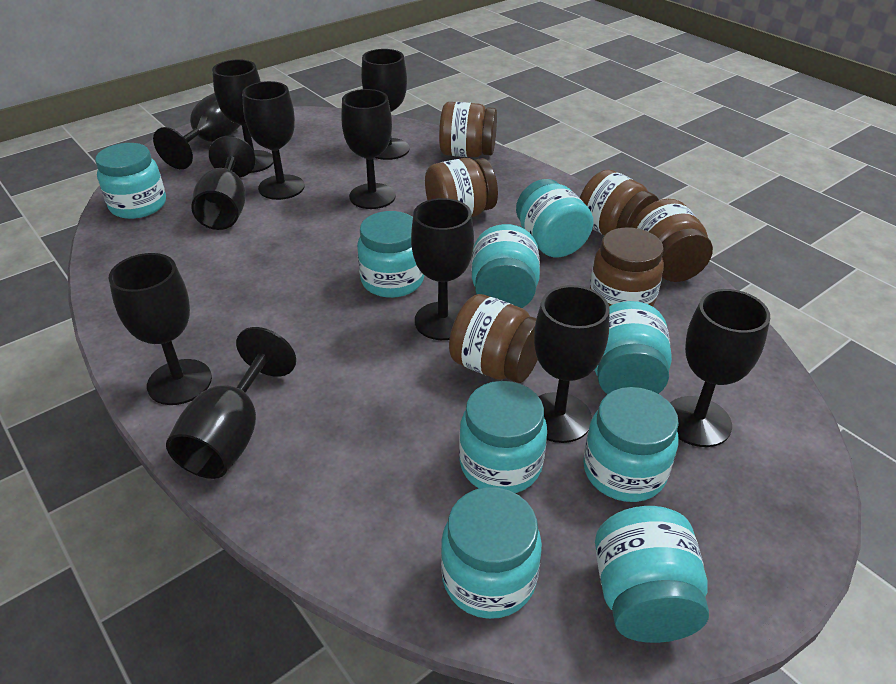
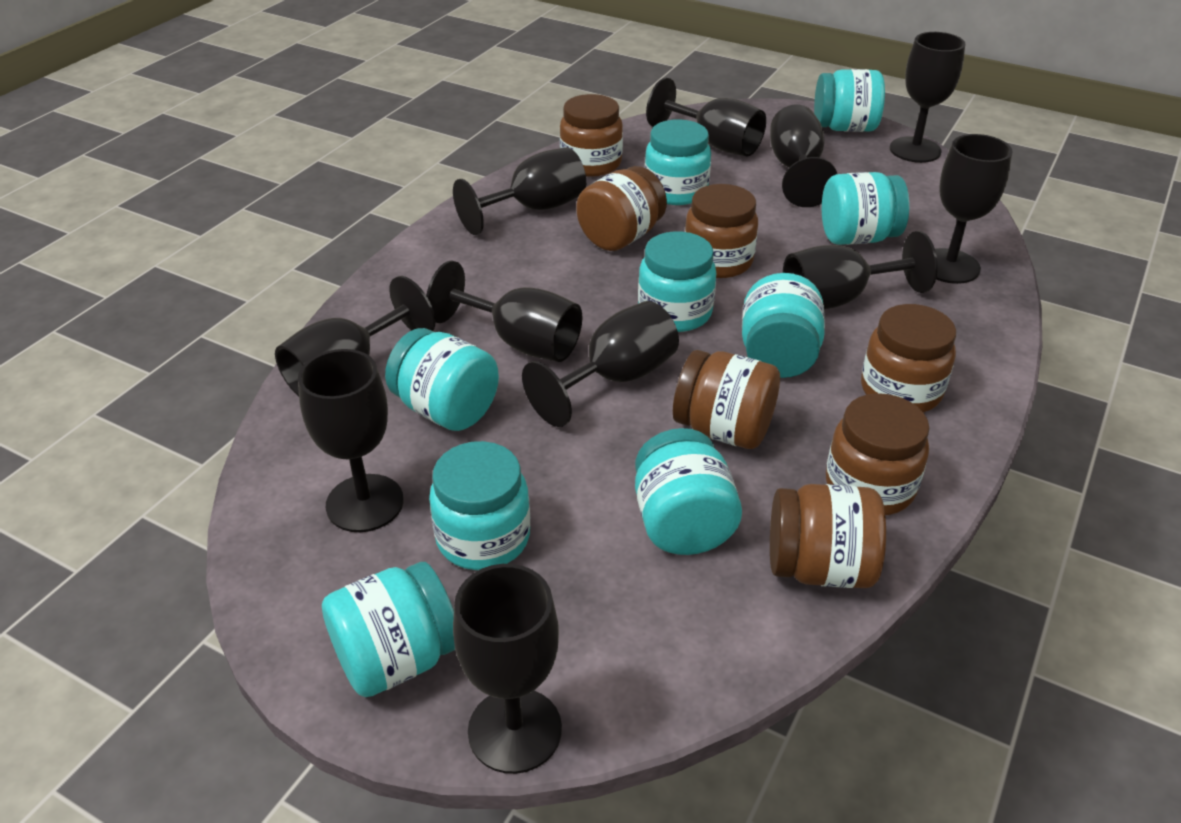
brown jar: [425,158,498,217] [439,102,497,157] [449,294,538,383] [580,170,659,236] [590,227,664,307] [631,199,713,282] = 6 -> [560,94,623,177] [576,166,667,251] [673,350,780,449] [685,184,758,278] [770,484,886,588] [826,393,929,515] [861,304,956,412] = 7

